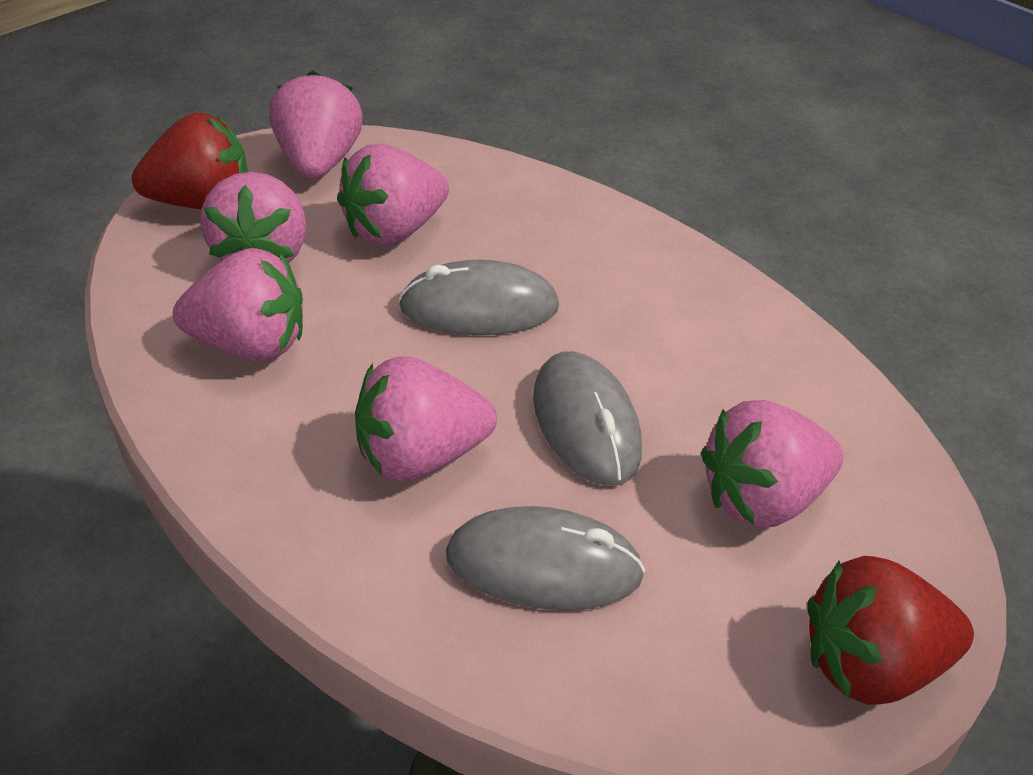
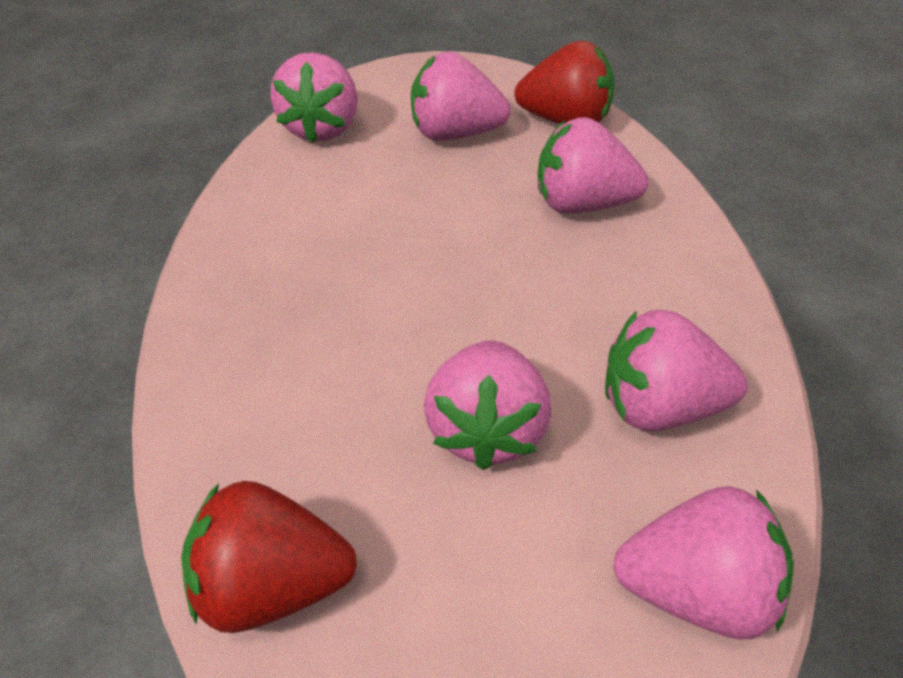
grey mouse: [399,260,559,335] [446,506,645,610] [533,351,642,485] = 3 -> none = 0

